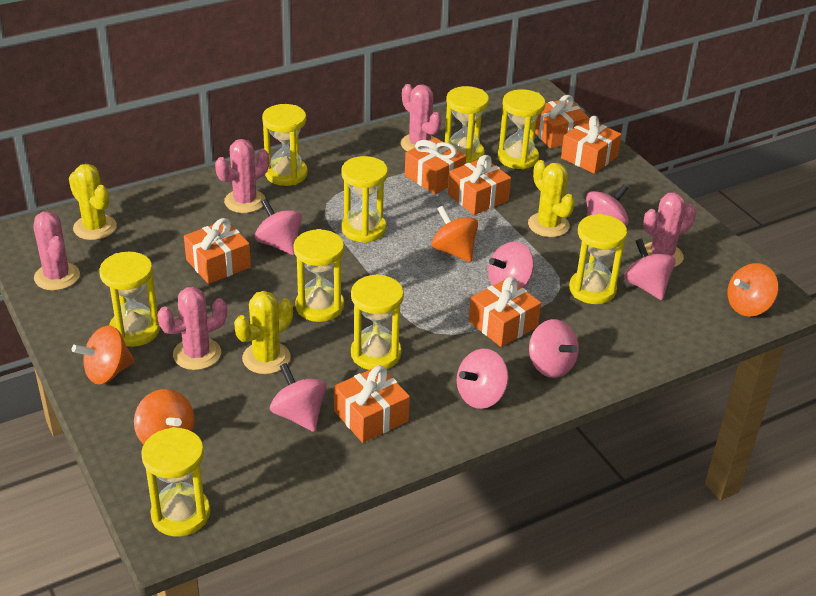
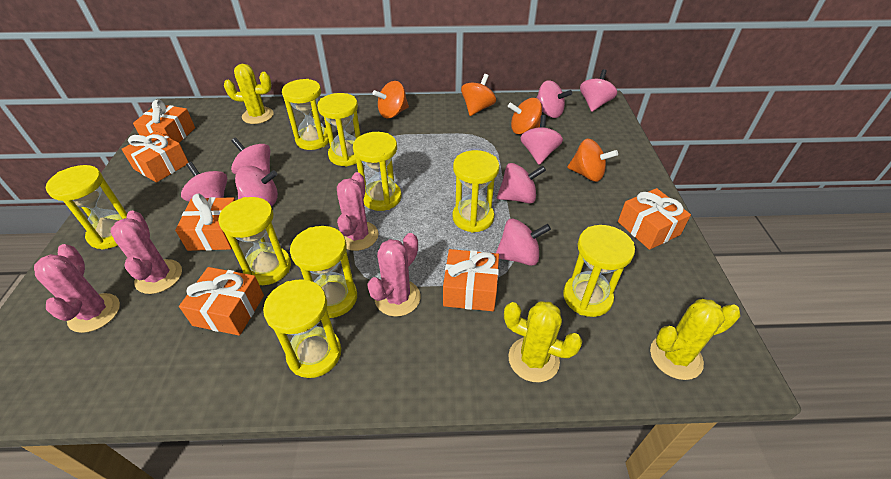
orange gift: [184,218,251,284] [334,365,410,443] [405,138,466,194] [448,155,511,215] [469,277,541,347] [535,95,589,149] [561,116,622,174] = 7 -> [122,131,189,183] [133,99,195,143] [175,194,236,251] [179,267,264,336] [443,249,499,311] [618,188,691,250] = 6
pink cactus: [34,211,80,291] [157,287,227,370] [215,139,269,213] [401,84,442,151] [643,192,696,267] = 5 -> [34,244,120,333] [110,211,182,294] [337,172,379,251] [367,233,420,317] = 4
pink spinning top: [255,199,302,255] [270,363,326,432] [457,349,509,409] [488,242,534,288] [529,319,579,378] [586,184,629,226] [624,239,676,300] = 7 -> [181,162,227,202] [231,138,270,175] [235,166,278,206] [496,219,551,266] [497,163,546,203] [520,115,563,165] [537,80,572,118] [580,69,617,112] = 8

